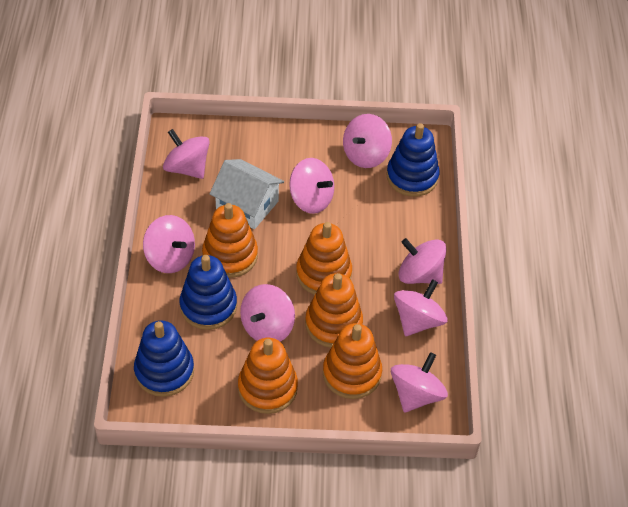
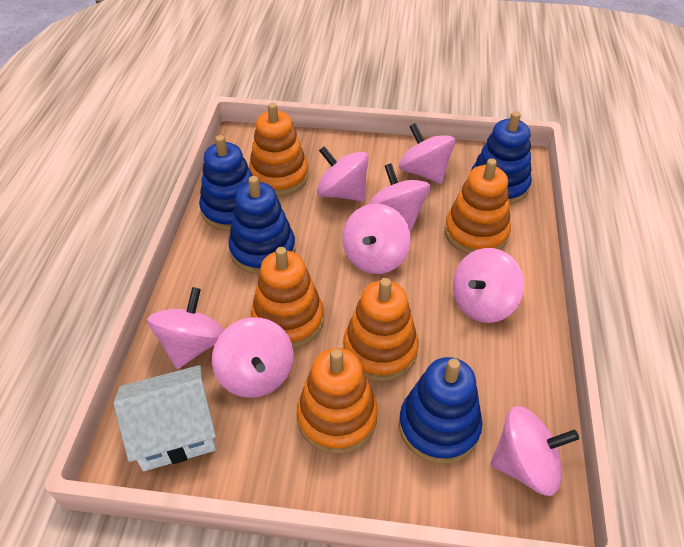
blue stacking toy: [134,320,194,397] [179,255,237,330] [386,123,439,197] = 3 -> [199,135,252,231] [229,176,296,274] [399,357,482,464] [471,111,532,205] = 4

